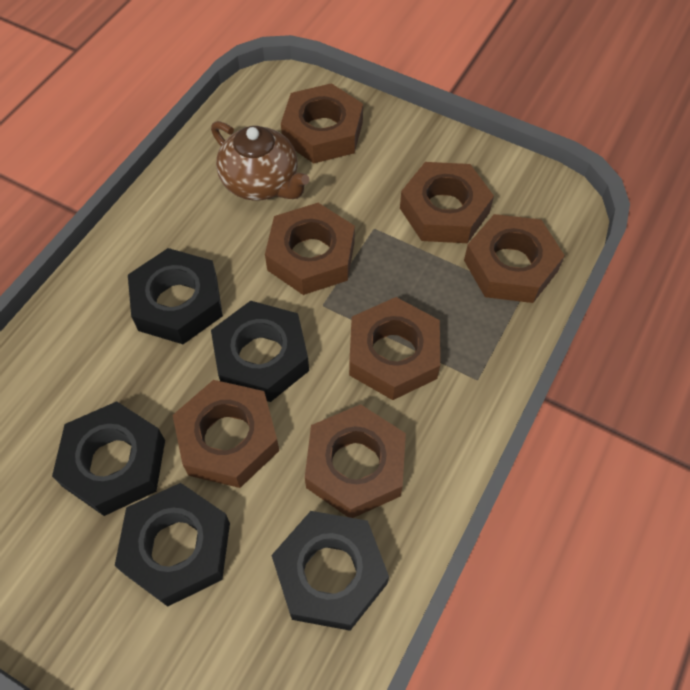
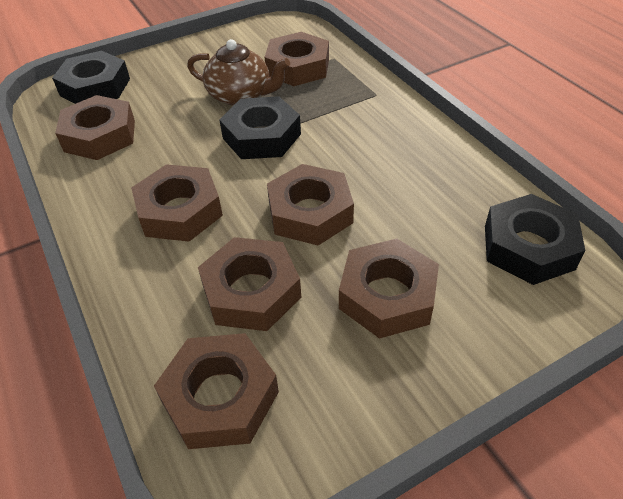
black nut: [52,401,165,516] [115,483,230,607] [128,248,223,344] [211,301,309,402] [271,511,389,631] = 5 -> [52,51,130,104] [219,96,301,159] [485,194,585,285] = 3

